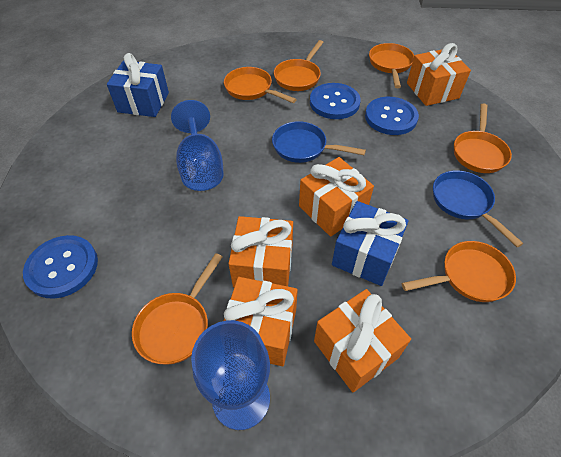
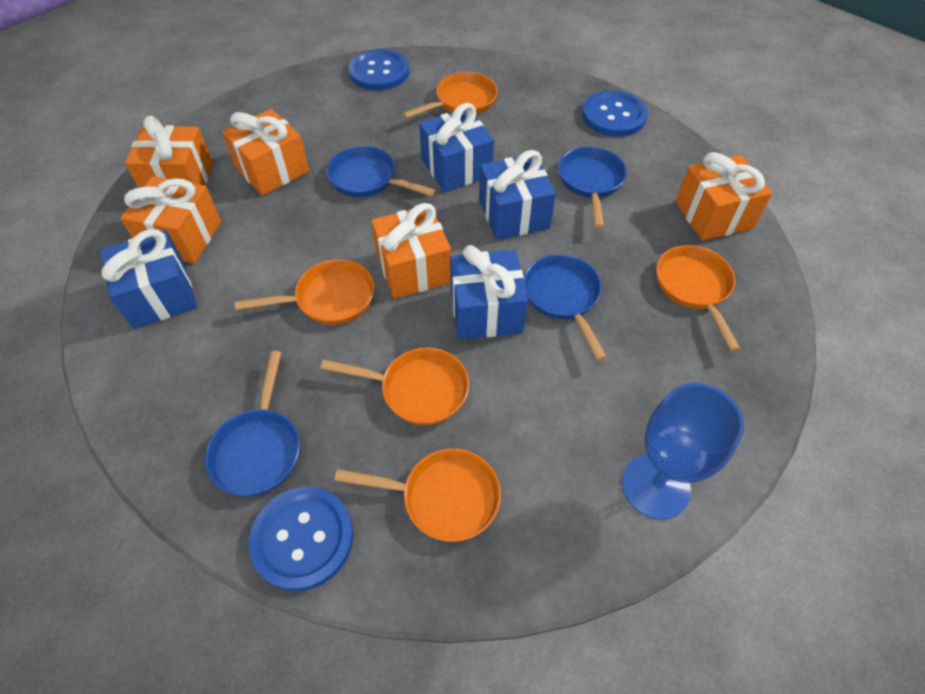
blue gift: [107,53,169,117] [332,201,409,286] = 2 -> [100,229,197,329] [419,103,494,192] [450,245,528,340] [479,150,556,240] = 4
blue goblet: [171,100,224,191] [191,320,270,430] = 2 -> [622,383,744,520] = 1
blue pan: [272,121,366,163] [433,170,523,247] = 2 -> [205,351,300,496] [327,146,435,197] [523,254,607,361] [558,146,627,229] = 4
orange pan: [132,253,222,365] [224,67,297,103] [274,40,324,91] [369,43,414,88] [402,241,516,302] [454,104,512,173] = 6 -> [235,259,375,325] [320,347,469,425] [334,449,501,542] [403,72,498,119] [656,245,741,351] = 5

